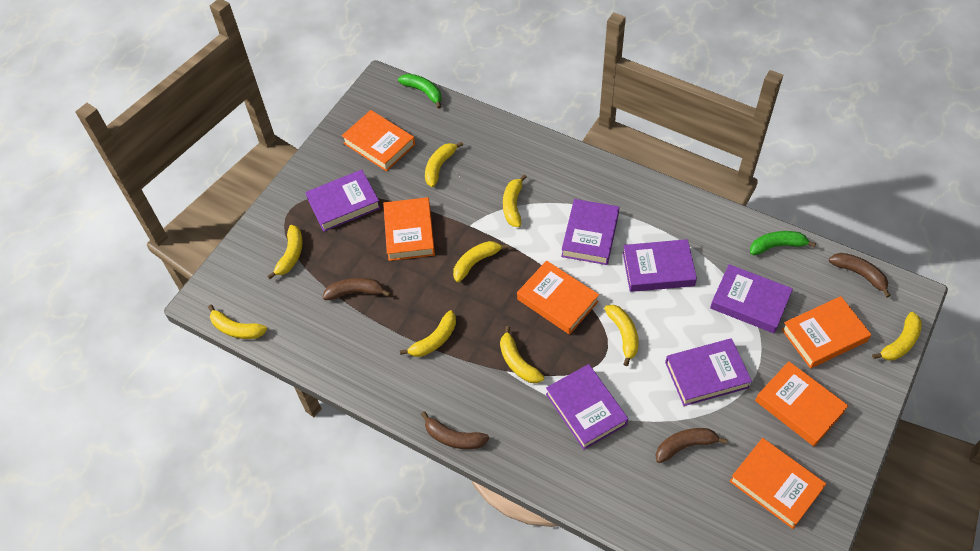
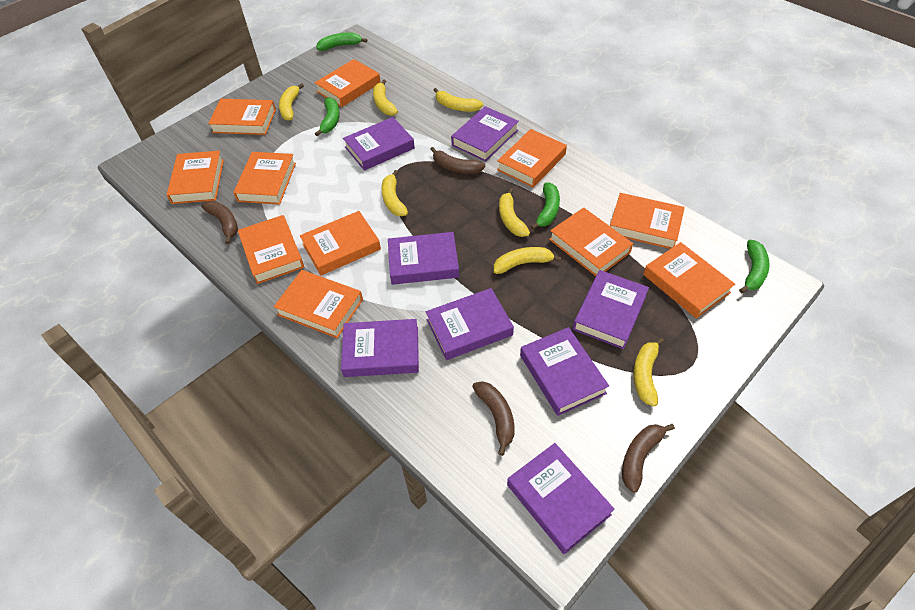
green banana: [398,74,442,109] [750,231,816,255] = 2 -> [315,97,340,136] [316,32,367,51] [530,182,560,230] [739,240,770,294] = 4
orange book: [342,110,415,172] [383,197,435,261] [517,260,599,335] [729,438,826,529] [755,361,848,446] [781,296,871,369] = 6 -> [167,151,224,204] [208,99,276,135] [233,152,296,205] [238,215,304,284] [274,270,363,338] [300,211,381,275] [314,59,381,107] [497,129,567,187] [549,207,633,276] [610,193,685,249] [643,242,735,319] = 11
purple book: [305,170,381,232] [546,364,628,450] [561,199,619,265] [623,239,697,292] [665,338,752,406] [710,264,793,333] = 6 -> [341,319,419,377] [343,117,415,171] [388,232,459,285] [426,288,514,360] [451,106,519,162] [507,443,615,555] [520,327,609,416] [573,270,649,349] = 8
yellow banana: [208,305,267,339] [268,225,303,279] [400,310,456,357] [425,142,463,187] [453,241,509,282] [500,326,544,383] [503,174,527,227] [604,305,639,366] [872,312,922,360] = 9 -> [279,83,304,121] [373,79,398,116] [381,170,408,216] [434,88,483,112] [494,247,562,274] [499,188,530,237] [633,337,664,406] = 7

